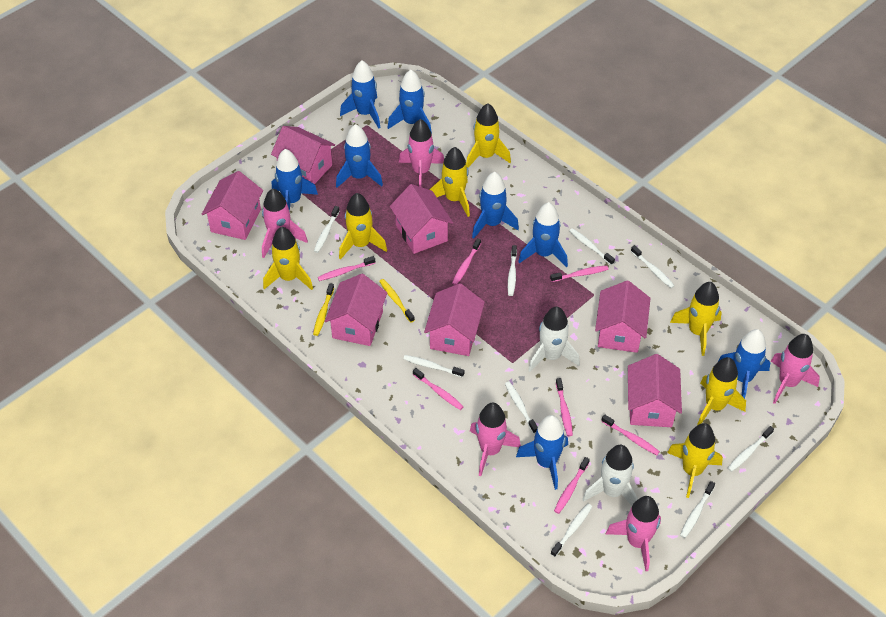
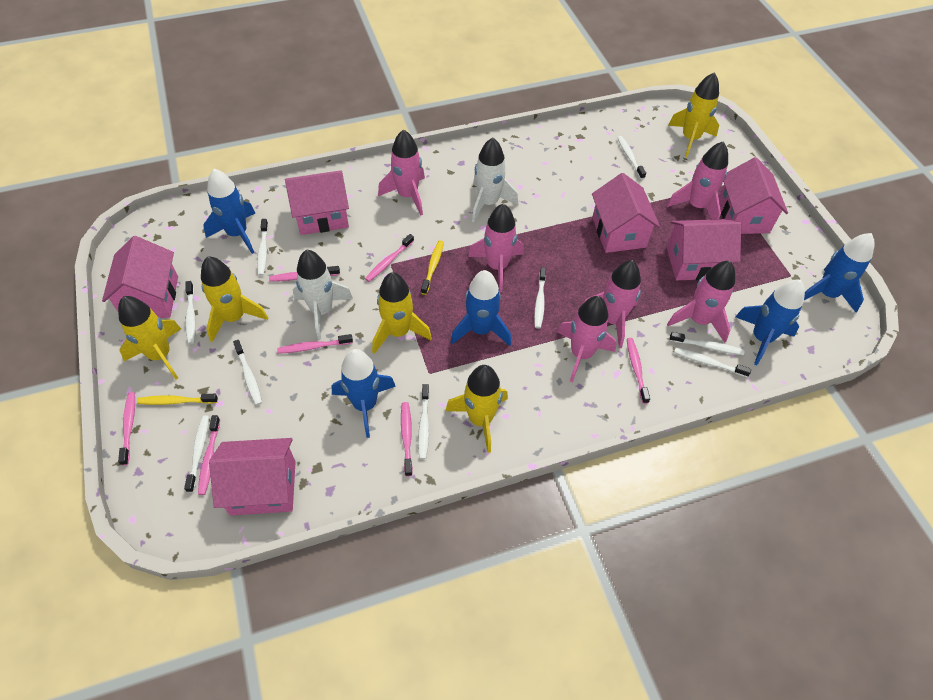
blue rocket: [272,149,318,211] [336,124,383,188] [340,61,380,128] [388,70,432,133] [472,172,519,239] [516,415,568,490] [518,202,568,268] [717,329,770,399] = 8 -> [203,169,256,254] [332,349,396,438] [450,270,511,346] [735,280,805,365] [804,233,875,313] = 5
pink house: [202,171,263,240] [271,126,335,184] [325,274,387,346] [390,184,453,254] [424,283,485,356] [595,280,651,353] [628,354,682,427] = 7 -> [102,236,178,318] [209,438,296,516] [285,170,349,235] [592,173,660,253] [666,219,741,281] [719,157,788,234] = 6
pink rocket: [262,188,308,258] [399,119,444,187] [470,403,521,476] [606,496,661,571] [771,334,820,404] = 5 -> [378,129,425,216] [468,204,524,292] [557,296,617,382] [584,260,641,348] [667,142,728,219] [667,261,735,343] = 6
yellow rocket: [263,227,313,290] [339,193,387,260] [429,147,470,217] [466,103,511,167] [667,423,723,498] [670,282,722,356] [697,357,746,425] = 7 -> [118,296,181,380] [201,256,268,342] [372,272,432,354] [445,365,508,453] [668,72,719,157] = 5

